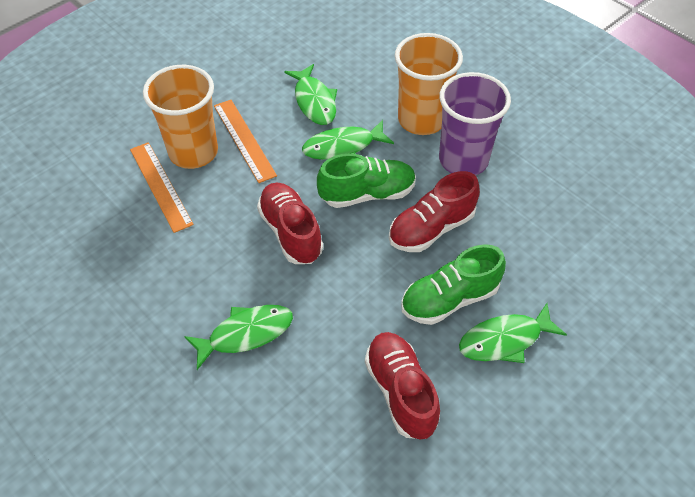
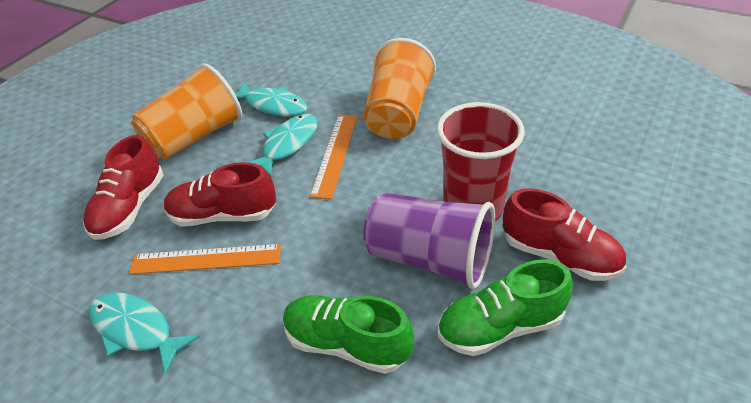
green fish: [184,305,293,370] [284,64,337,125] [302,120,394,160] [459,303,567,363] = 4 -> none = 0
red cup: none = 0 -> [437,102,525,221] = 1
turquoise fish: none = 0 -> [89,292,200,375] [235,82,308,117] [247,114,318,178] = 3

